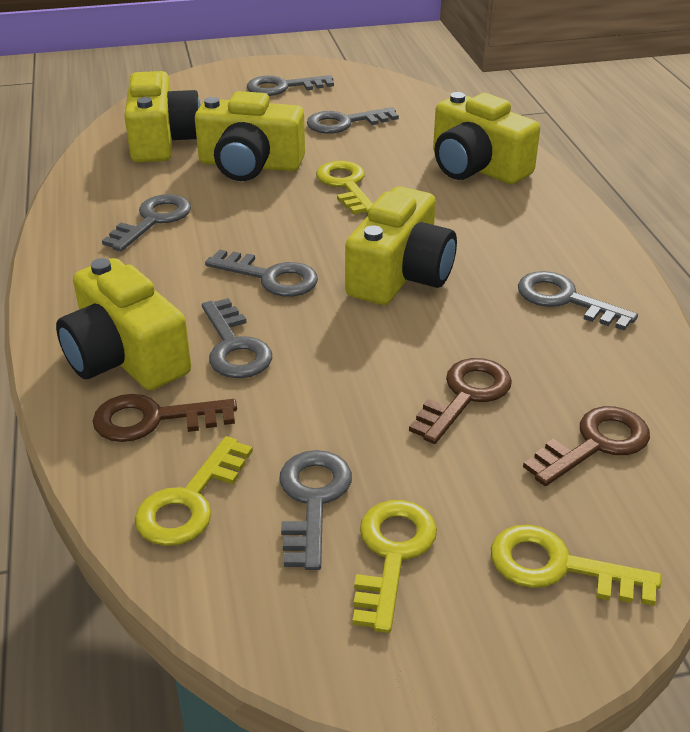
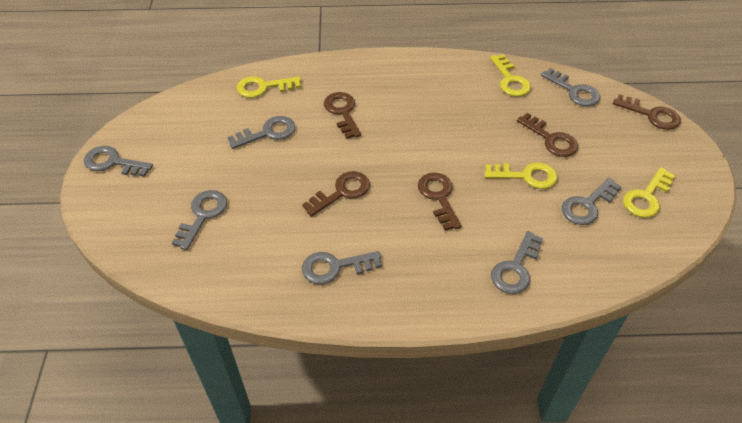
brown key: [93,394,237,442] [409,358,512,444] [523,406,650,486] = 3 -> [302,171,370,217] [324,92,361,139] [418,172,461,231] [517,113,578,157] [613,94,681,130] = 5
yellow camera: [56,258,191,390] [124,71,201,162] [195,91,305,181] [345,186,457,305] [433,92,540,184] = 5 -> none = 0

